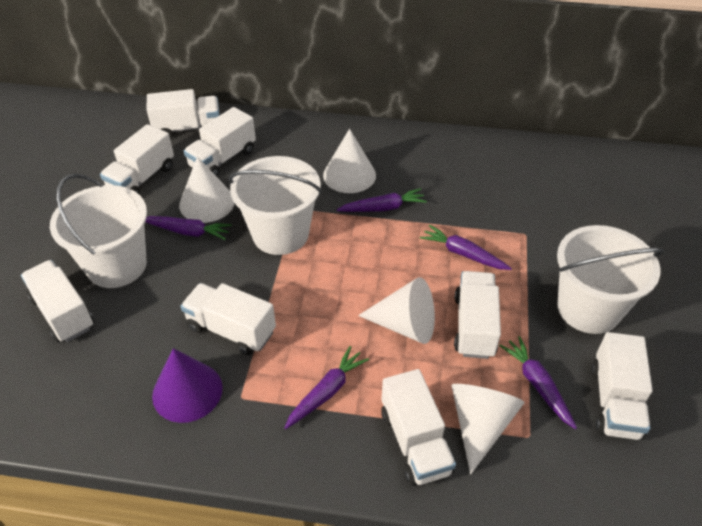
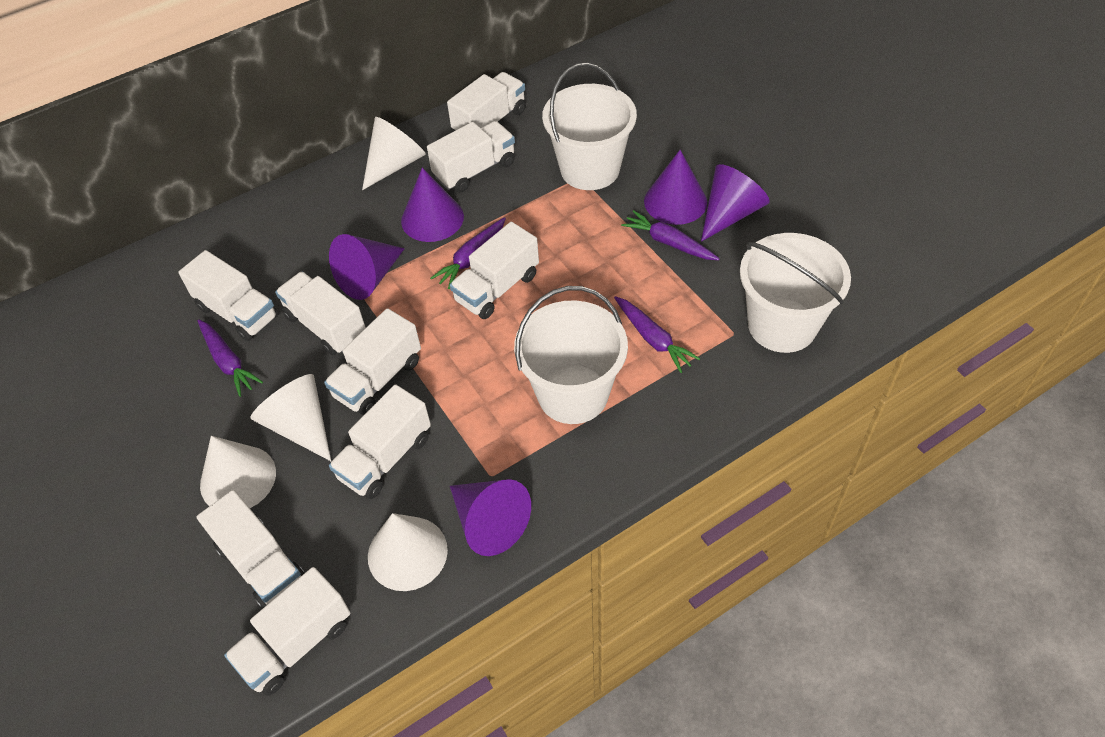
purple carrot: [145,216,232,240] [284,346,369,429] [337,188,427,212] [420,225,512,270] [499,336,577,429] = 5 -> [197,320,263,397] [430,217,506,289] [614,296,700,373] [621,210,720,260] = 4
purple cone: [152,348,223,423] = 1 -> [329,234,405,300] [401,168,464,242] [450,479,531,556] [644,150,707,225] [701,164,770,242] = 5
white truck: [21,260,94,342] [100,124,174,194] [147,89,220,138] [180,283,276,355] [184,107,256,177] [381,369,456,486] [454,271,501,359] [591,332,653,440] = 8 -> [178,250,278,341] [197,490,305,608] [224,567,350,696] [275,271,366,355] [324,308,421,415] [329,384,431,499] [427,121,515,192] [447,72,526,131] [450,222,539,319] = 9

